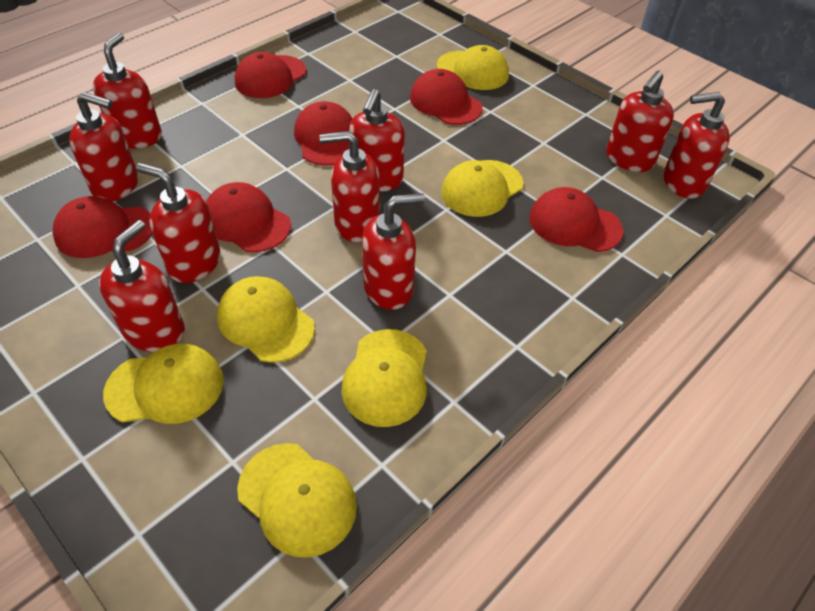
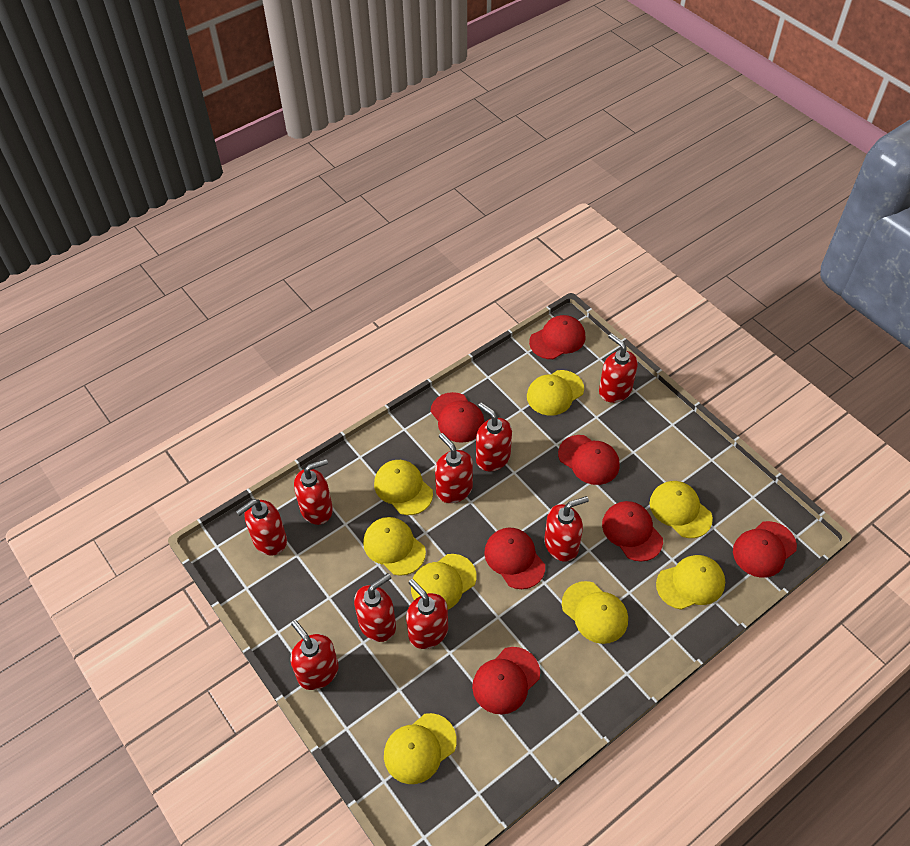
red cap: [52,196,152,258] [206,182,291,252] [235,52,306,98] [294,101,353,165] [410,69,483,125] [529,187,623,252] = 6 -> [431,392,485,443] [472,647,540,715] [484,528,545,589] [529,315,585,359] [558,435,620,485] [602,501,663,562] [733,521,797,578] = 7
yellow cap: [103,344,224,424] [217,276,315,363] [237,443,357,558] [341,329,427,427] [437,45,509,90] [441,160,523,217] = 6 -> [363,517,426,576] [374,460,433,515] [384,713,457,784] [411,554,477,610] [527,370,584,416] [562,581,628,644] [650,481,713,538] [656,555,725,610] = 8

